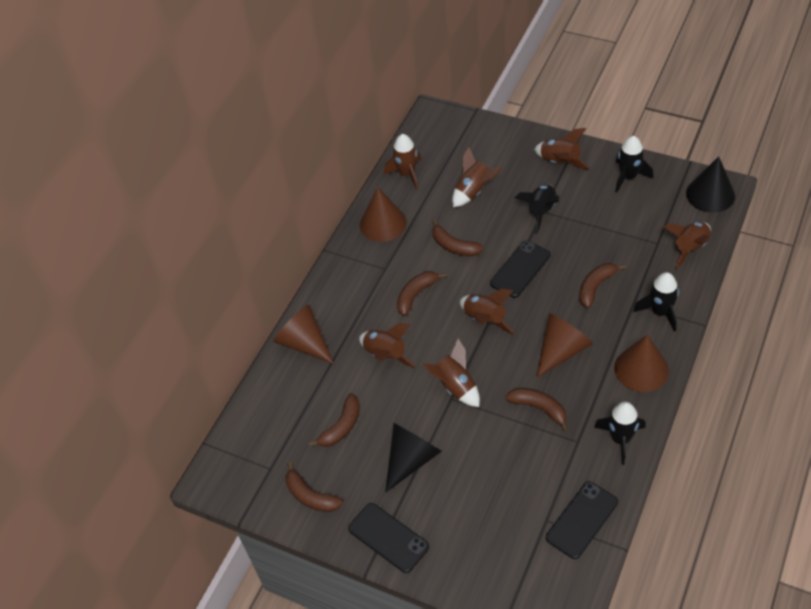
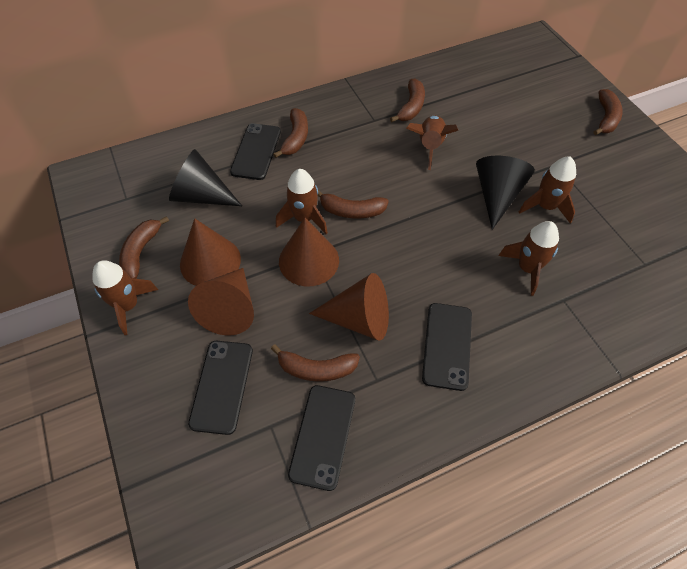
black phone: [348,503,429,573] [490,241,551,298] [546,481,618,559] = 3 -> [188,341,253,435] [230,123,281,180] [288,385,355,491] [422,303,472,391] = 4
black rocket: [515,184,560,234] [594,402,646,465] [615,136,653,192] [633,272,679,332] = 4 -> none = 0
brown rocket: [359,323,416,368] [384,134,421,190] [423,338,480,407] [452,146,502,207] [460,289,514,334] [534,128,590,170] [663,221,711,269] = 7 -> [92,260,158,335] [276,169,328,234] [406,115,458,170] [498,221,559,296] [519,156,576,224] = 5

